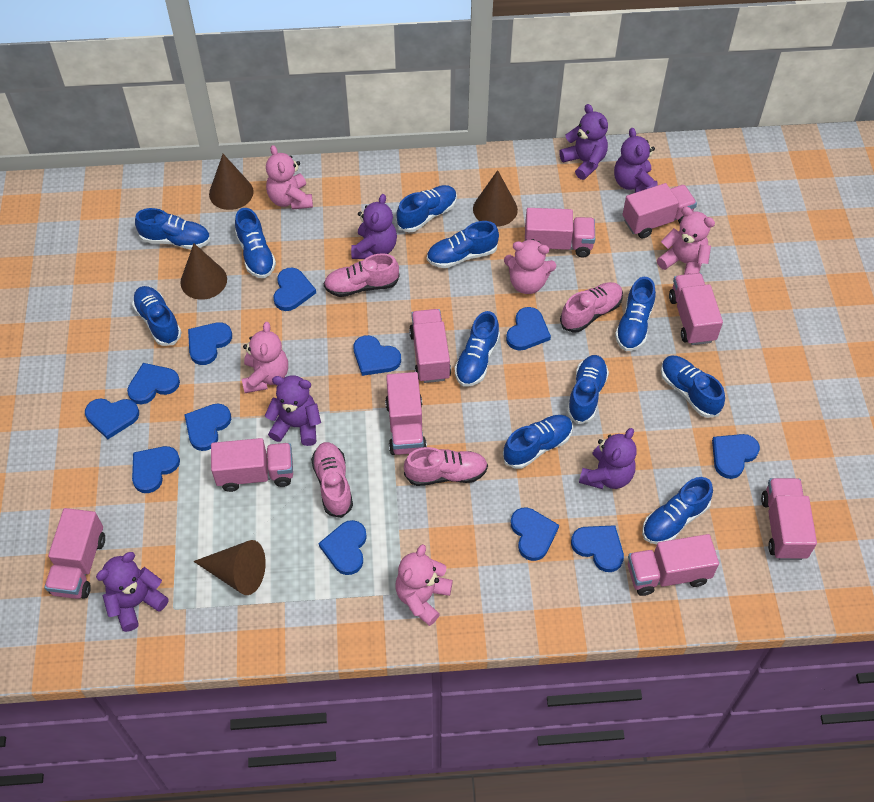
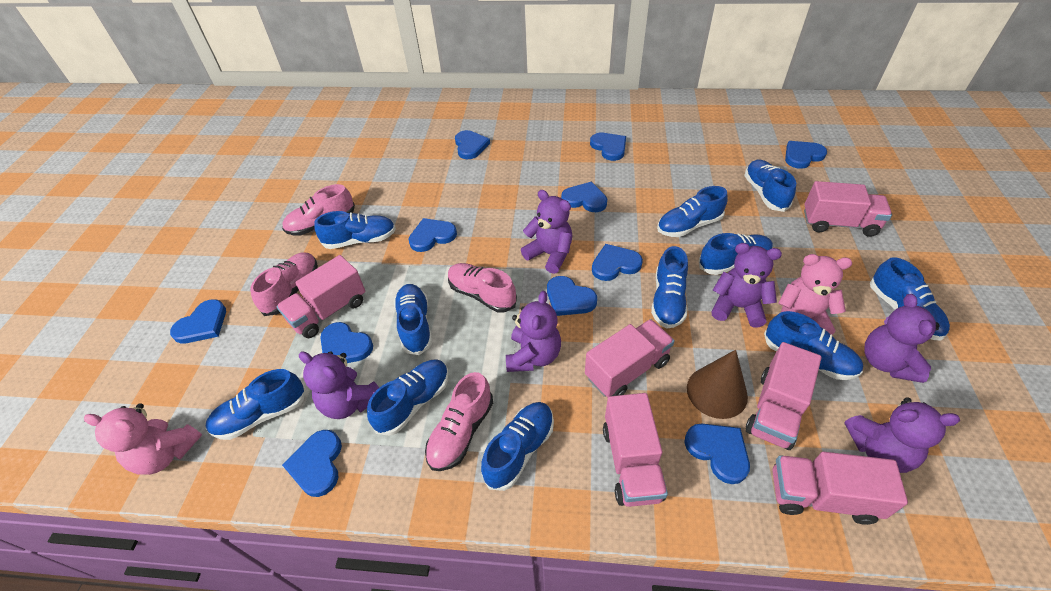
blue heart: [85,398,139,439] [127,363,180,404] [132,446,180,493] [184,404,231,451] [188,322,232,365] [273,267,316,311] [319,520,367,575] [354,335,401,376] [506,307,551,351] [511,507,559,561] [571,525,624,572] [712,434,760,479] = 12 -> [170,299,226,344] [282,430,342,497] [320,322,373,363] [409,218,457,252] [455,130,490,159] [547,276,597,316] [561,182,607,212] [590,133,626,161] [592,244,643,281] [684,424,750,484] [785,141,827,169] = 11
brown cone: [180,243,227,300] [193,540,266,595] [209,154,254,210] [473,170,518,227] = 4 -> [687,350,748,419] = 1
pink teddy bear: [242,322,288,393] [266,145,313,210] [395,544,453,626] [504,239,556,294] [657,207,715,275] = 5 -> [84,403,202,475] [778,254,852,335] = 2
pink truck: [44,508,105,599] [211,438,293,492] [385,372,427,455] [409,309,451,383] [525,208,595,257] [623,183,697,239] [628,534,719,596] [669,273,723,345] [761,478,817,560] = 9 -> [276,255,365,338] [585,319,675,397] [603,393,668,507] [746,342,822,450] [772,452,908,525] [804,181,892,237] = 6

